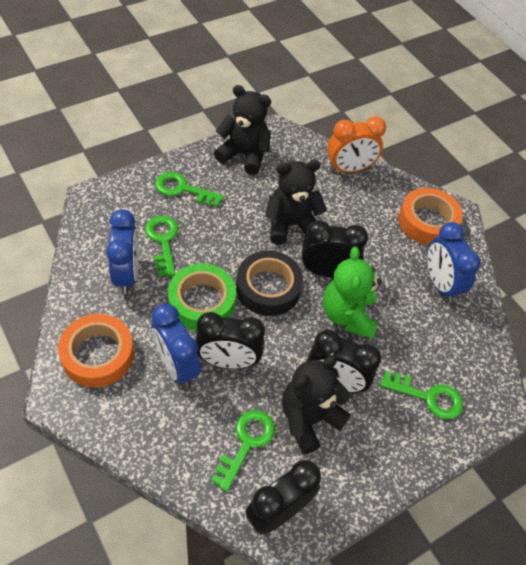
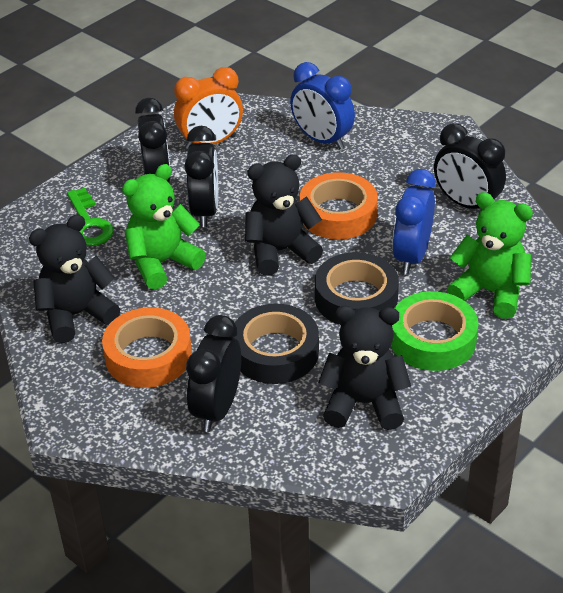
black tape: [236,250,303,316] = 1 -> [234,304,319,384] [315,252,399,325] = 2
blue clock: [106,209,139,294] [151,303,201,387] [427,222,481,302] = 3 -> [290,62,355,149] [392,169,436,274] = 2
green key: [145,216,178,276] [155,172,224,207] [211,410,275,492] [380,371,463,419] = 4 -> [67,188,113,246] = 1
green teddy bear: [323,247,382,339] = 1 -> [122,164,206,290] [447,192,533,319] = 2

